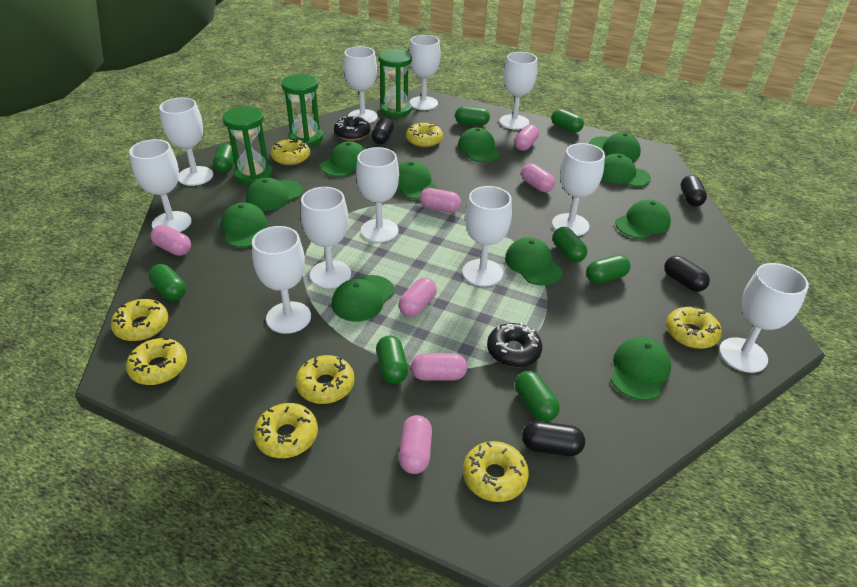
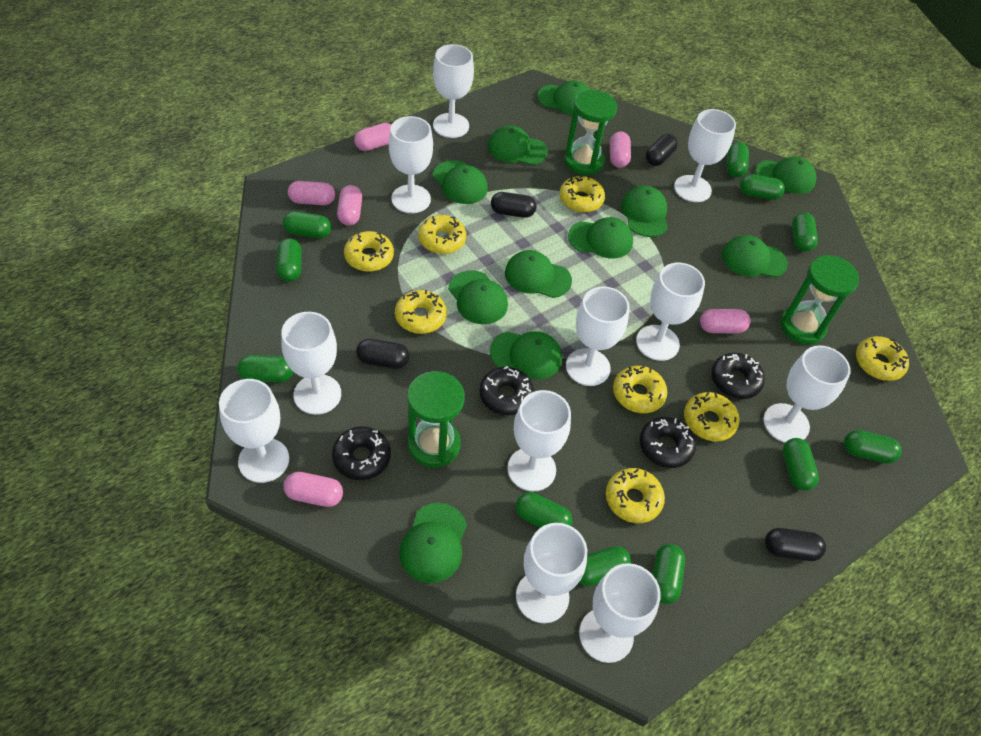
black donut: [334,116,371,141] [487,323,542,367] = 2 -> [332,426,391,480] [479,366,534,415] [639,417,696,468] [711,353,765,399] = 4
green capsule: [148,264,186,301] [213,143,234,173] [376,336,408,384] [455,106,490,126] [515,371,560,421] [551,109,584,133] [553,227,587,263] [586,255,631,284] = 8 -> [237,355,293,383] [276,238,302,282] [283,211,331,238] [516,492,572,528] [579,546,631,586] [653,544,685,604] [727,142,749,178] [740,174,785,200] [782,438,819,491] [792,212,818,252] [844,430,902,464] = 11
pink capsule: [151,225,191,256] [398,278,437,317] [399,415,432,474] [411,353,467,381] [420,188,461,212] [514,125,539,151] [521,163,555,192] = 7 -> [283,472,343,507] [288,181,335,205] [337,185,362,225] [354,123,391,151] [610,131,631,168] [700,309,751,333] = 6

